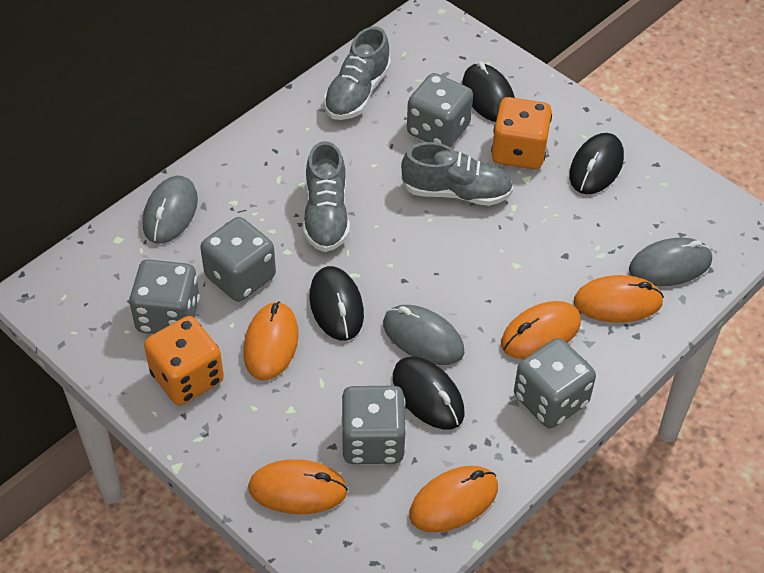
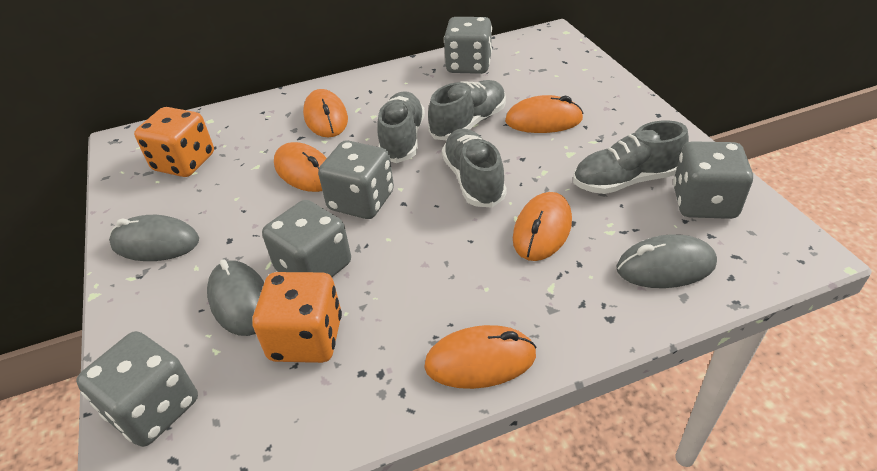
black mouse: [310,266,364,341] [393,357,465,429] [462,61,515,122] [569,133,624,194] = 4 -> none = 0
grey shoe: [303,141,350,252] [324,26,391,120] [401,142,513,206] = 3 -> [377,91,425,163] [428,80,506,141] [442,129,507,208] [573,120,689,194] = 4

